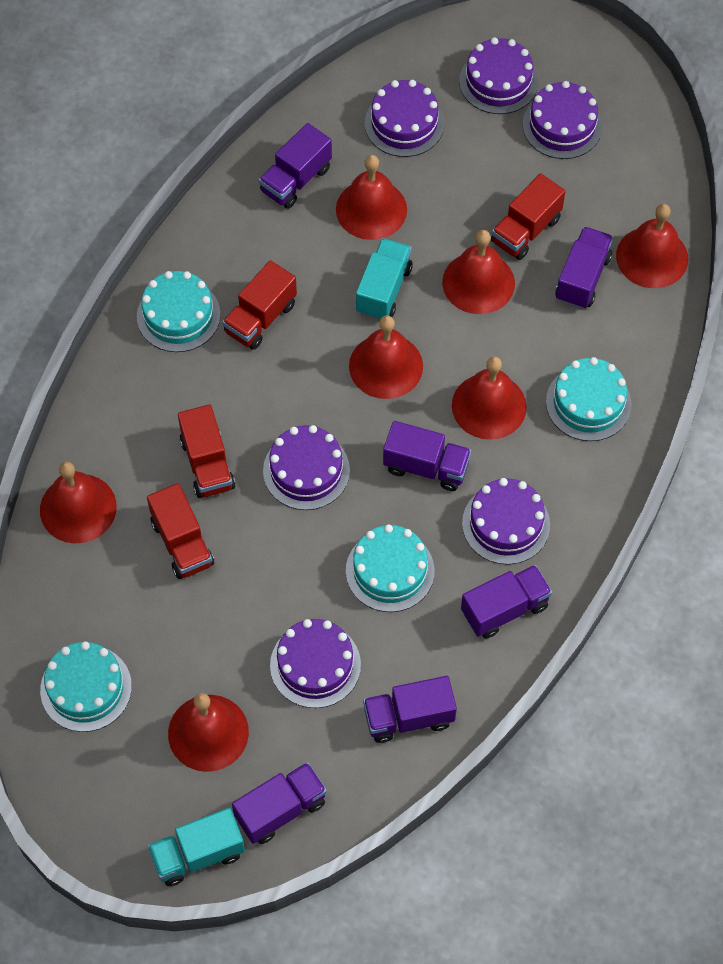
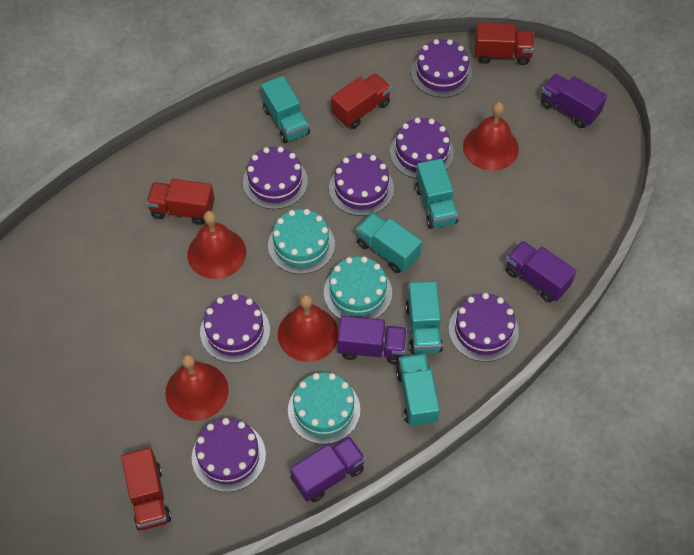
purple cake: [263,425,350,510] [270,619,361,708] [365,80,444,157] [459,37,538,114] [462,478,550,565] [523,81,602,159] = 6 -> [192,418,266,492] [200,294,270,363] [243,147,308,209] [329,153,394,216] [390,118,454,179] [411,39,472,98] [449,293,519,362] = 7
purple truck: [232,762,327,844] [259,123,332,209] [363,676,457,743] [383,421,471,491] [461,565,552,639] [555,227,613,309] = 6 -> [290,436,366,502] [338,316,407,364] [506,241,576,302] [541,74,607,128] = 4
red bell: [40,462,117,543] [168,693,249,772] [336,155,407,240] [349,315,423,399] [442,230,515,314] [452,356,527,440] [616,204,688,288] = 7 -> [165,354,229,421] [187,211,246,279] [278,294,339,362] [463,102,519,171] = 4
turquoise cake: [40,641,132,732] [137,271,221,352] [346,524,435,612] [546,357,632,441] = 4 -> [268,209,335,274] [288,372,360,444] [324,256,392,319] = 3
turquoise truck: [147,808,245,886] [356,238,413,320] = 2 -> [261,76,310,143] [356,212,422,273] [396,353,440,426] [405,281,443,354] [415,158,458,229] = 5

